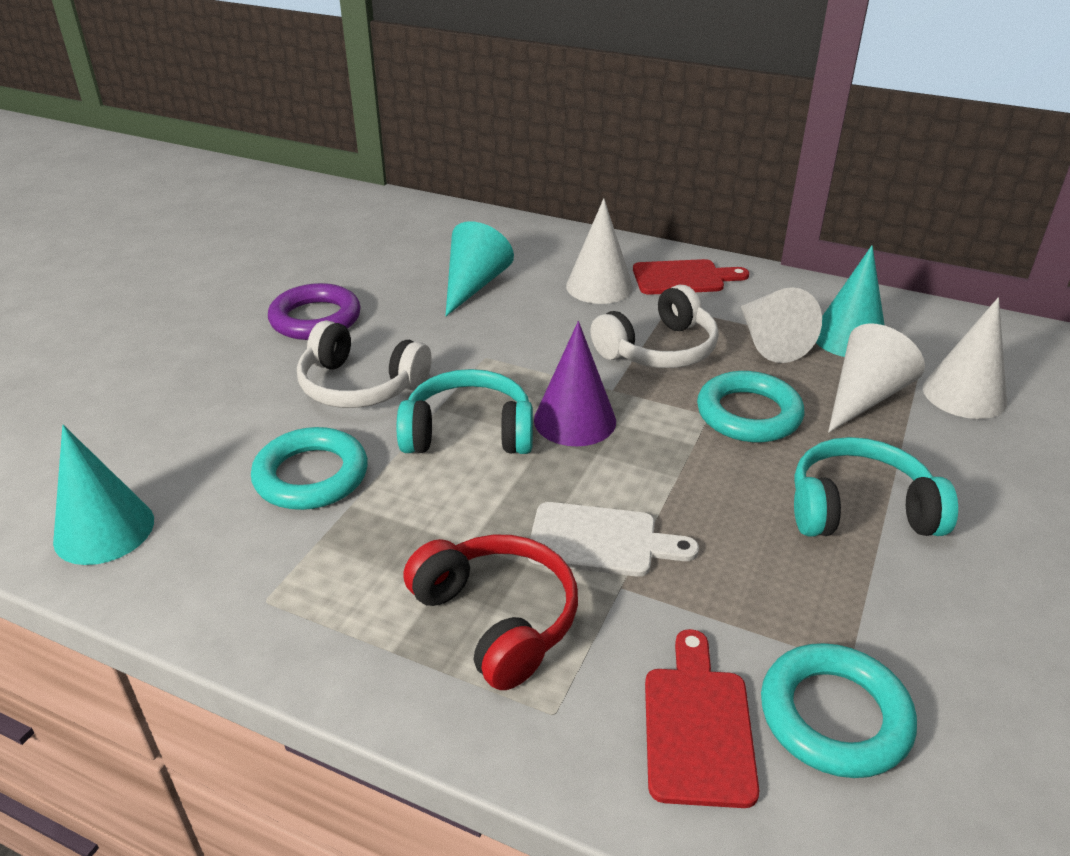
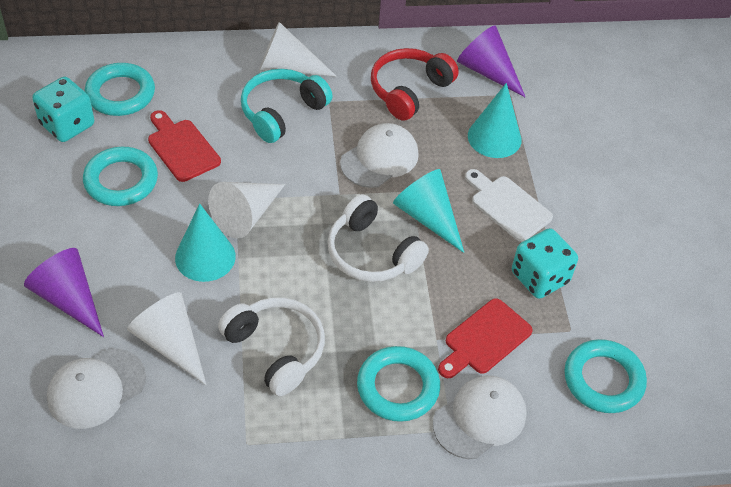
purple cone: [534,321,616,446] = 1 -> [24,248,104,337] [457,25,525,97] = 2
purple ring: [268,283,361,340] = 1 -> none = 0
turquoise dice: none = 0 -> [32,77,94,142] [512,228,578,299] = 2
turquoise headphones: [397,369,533,454] [794,437,958,537] = 2 -> [241,69,333,143] = 1
turquoise ring: [251,427,368,510] [697,371,804,442] [761,643,917,778] = 3 -> [83,147,158,206] [85,63,155,116] [357,346,440,422] [564,339,647,413] = 4
white cap: none = 0 -> [47,348,146,429] [340,123,419,188] [433,376,526,459] = 3
white cone: [566,198,633,304] [741,287,822,363] [828,324,925,433] [923,297,1007,419] = 4 -> [127,292,206,385] [208,182,285,239] [259,22,337,77] = 3

